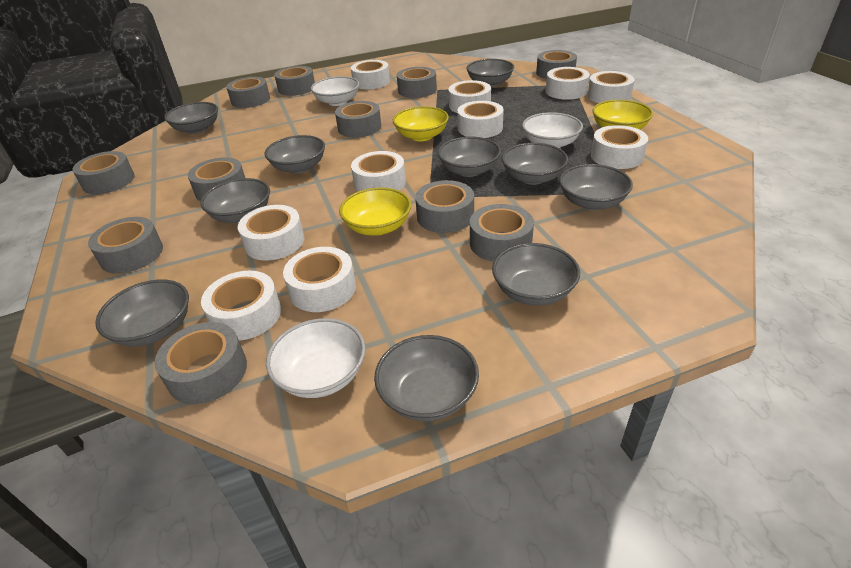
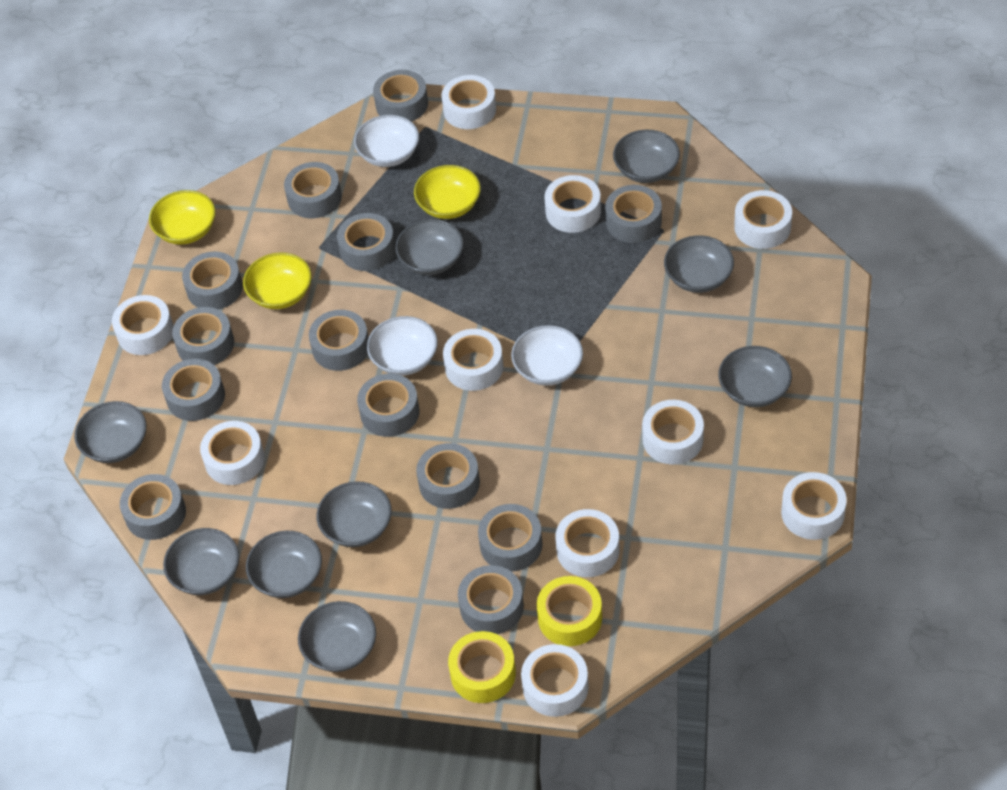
grey bowl: [95,279,189,347] [164,102,218,134] [200,178,270,223] [264,135,325,174] [374,335,479,421] [438,137,501,177] [467,59,514,87] [492,243,580,306] [502,143,568,185] [559,164,633,210] = 10 -> [74,401,147,463] [163,528,239,595] [246,531,322,598] [298,601,376,672] [316,481,392,547] [395,219,464,275] [613,130,680,183] [664,236,734,293] [718,346,792,407] = 9
grey tape: [72,151,135,194] [88,217,163,273] [155,322,247,404] [188,157,245,201] [226,77,270,108] [274,66,315,96] [335,101,381,137] [397,67,437,98] [415,180,474,233] [470,204,534,262] [536,50,577,79] = 11 -> [120,474,186,540] [162,359,225,421] [172,307,234,365] [182,251,243,310] [284,162,342,218] [309,310,369,371] [337,213,395,271] [357,374,420,437] [373,70,428,122] [416,443,480,509] [458,565,524,634] [478,504,543,572] [605,185,662,243] = 13
yellow tape: none = 0 -> [448,631,516,703] [537,576,602,646] = 2

